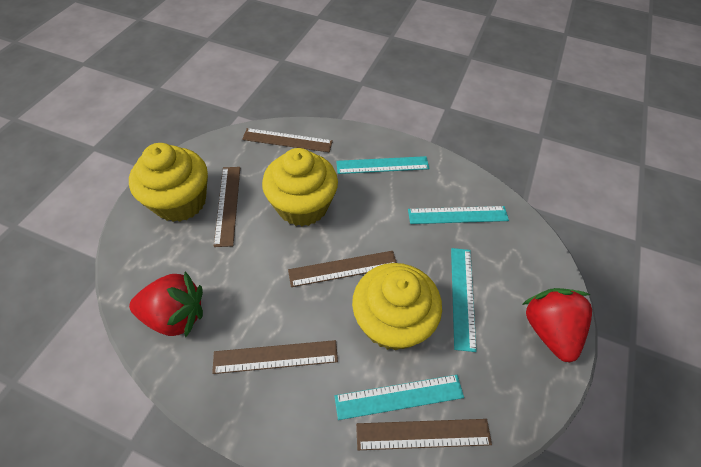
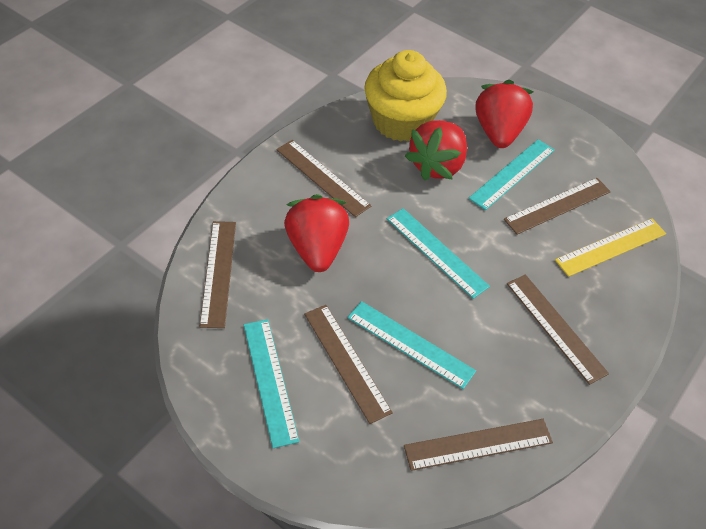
brown ruler: [212,340,338,374] [214,167,240,247] [242,128,333,152] [288,251,397,287] [356,419,492,450] = 5 -> [199,221,236,328] [276,140,371,217] [304,305,393,424] [404,419,553,471] [504,178,611,234] [507,274,609,385] = 6
red strawberry: [129,271,203,337] [522,288,592,362] = 2 -> [284,194,349,272] [405,120,467,181] [476,80,533,148] = 3
yellow cupcake: [129,143,208,222] [262,148,338,226] [352,263,442,350] = 3 -> [364,50,447,142] = 1
yellow ruler: none = 0 -> [555,219,666,277] = 1

